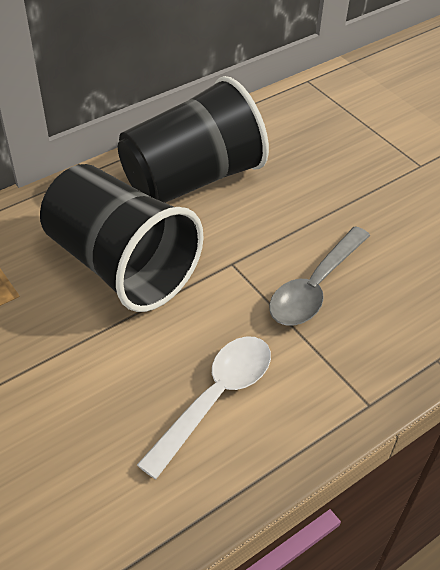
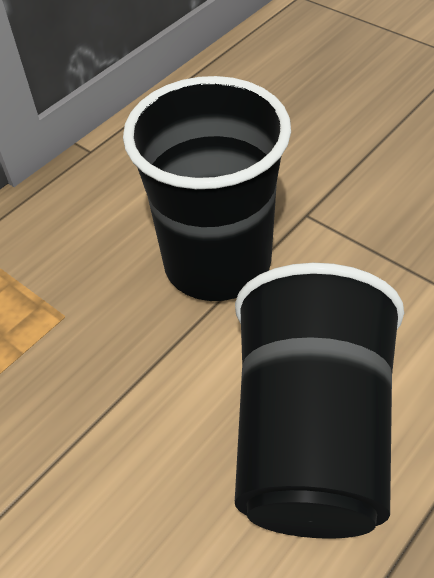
grey spoon: [269,226,370,326] = 1 -> none = 0
white spoon: [137,336,271,479] = 1 -> none = 0

